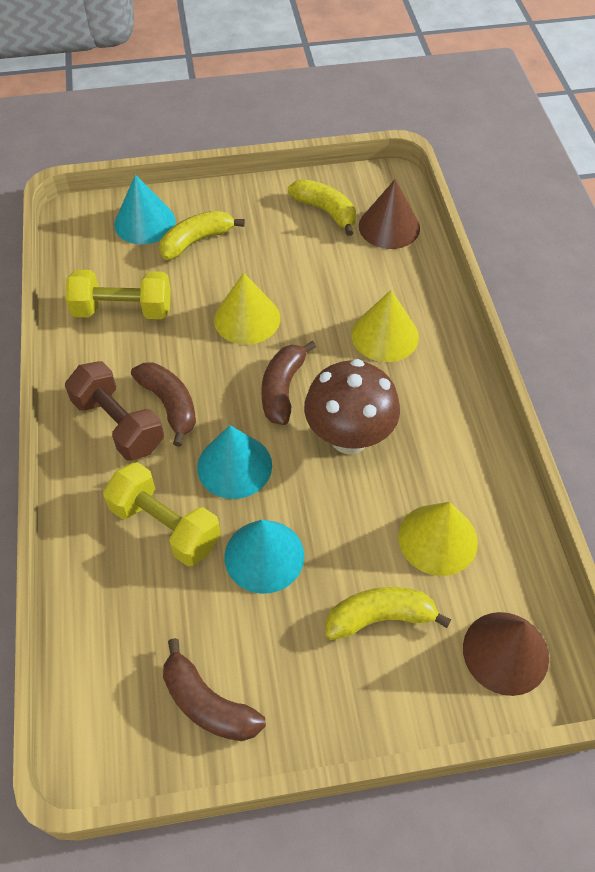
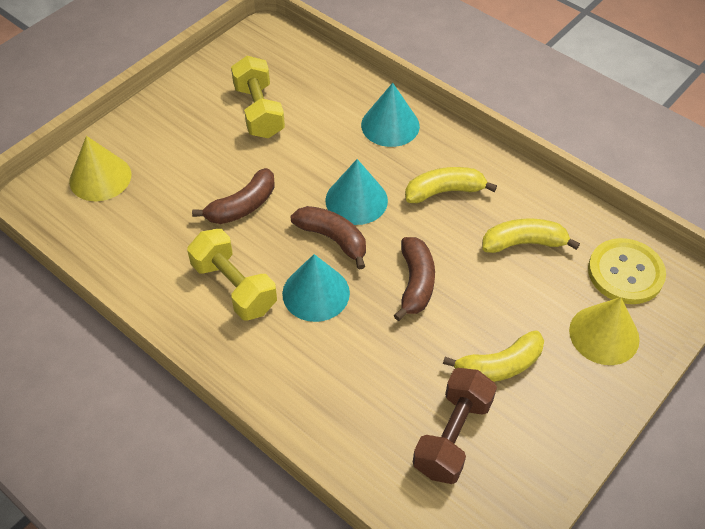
brown cone: [359,179,420,249] [463,612,549,696] = 2 -> none = 0
brown mushroom: [304,359,400,454] = 1 -> none = 0
yellow button: none = 0 -> [588,238,666,304] = 1
yellow cone: [214,273,280,345] [351,290,419,362] [398,502,478,576] = 3 -> [69,136,131,201] [569,297,640,365] = 2

